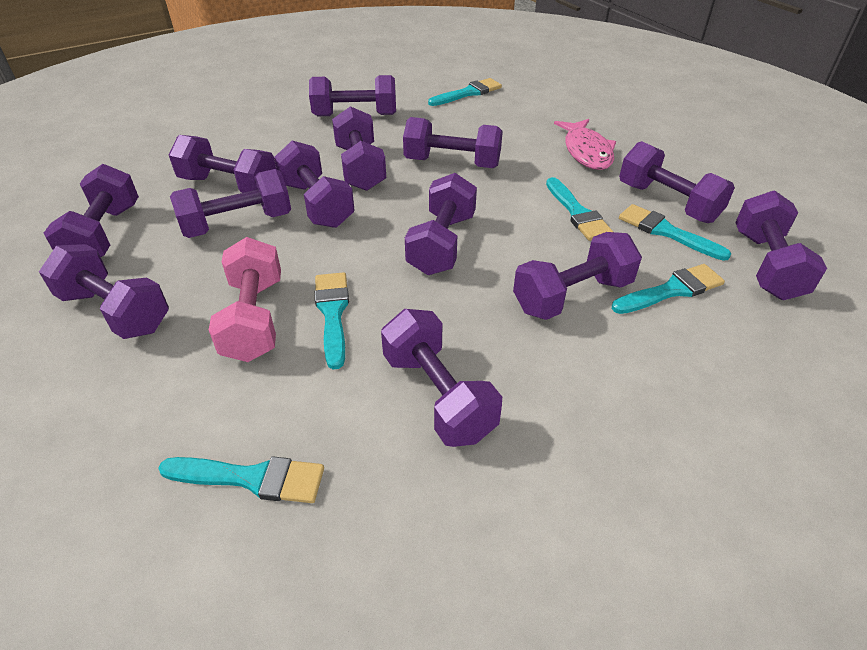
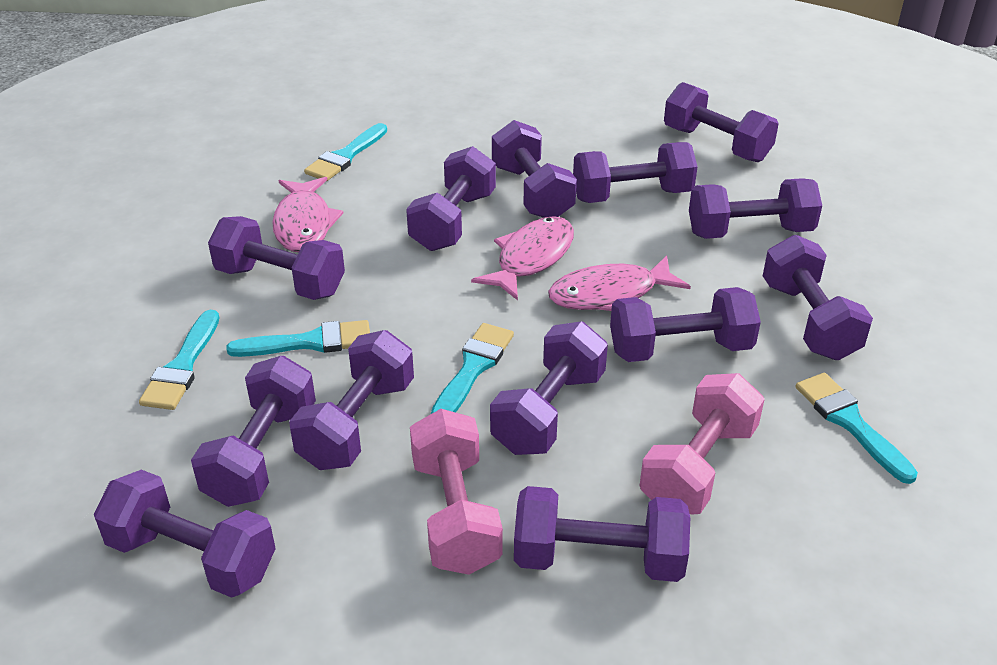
pink dumbbell: [209,237,281,362] = 1 -> [410,409,503,575] [640,373,765,514] = 2
pink fish: [554,119,616,170] = 1 -> [272,177,343,252] [471,216,574,300] [548,255,691,311] = 3
turquoise brush: [159,457,324,503] [315,272,349,370] [428,78,502,106] [546,177,613,241] [612,264,725,314] [619,204,731,261] = 6 -> [139,310,220,410] [226,320,370,357] [304,123,387,181] [431,323,514,414] [795,373,918,484] = 5

